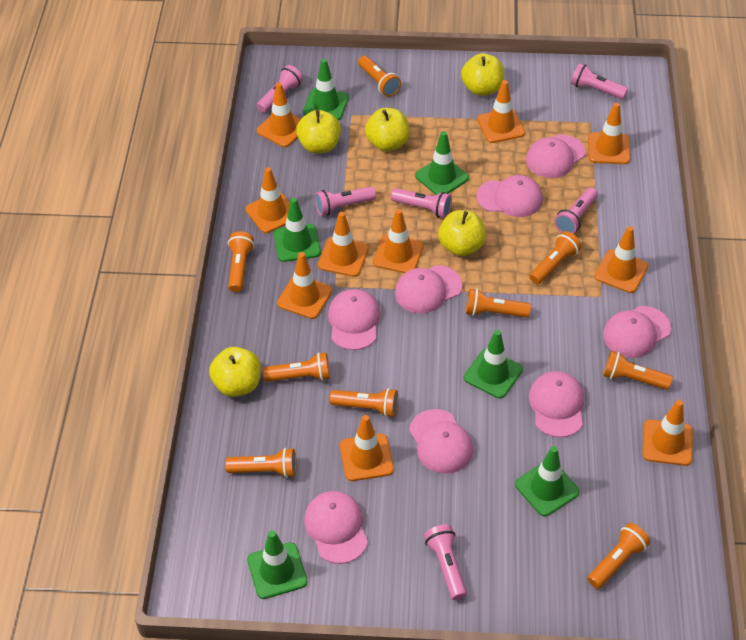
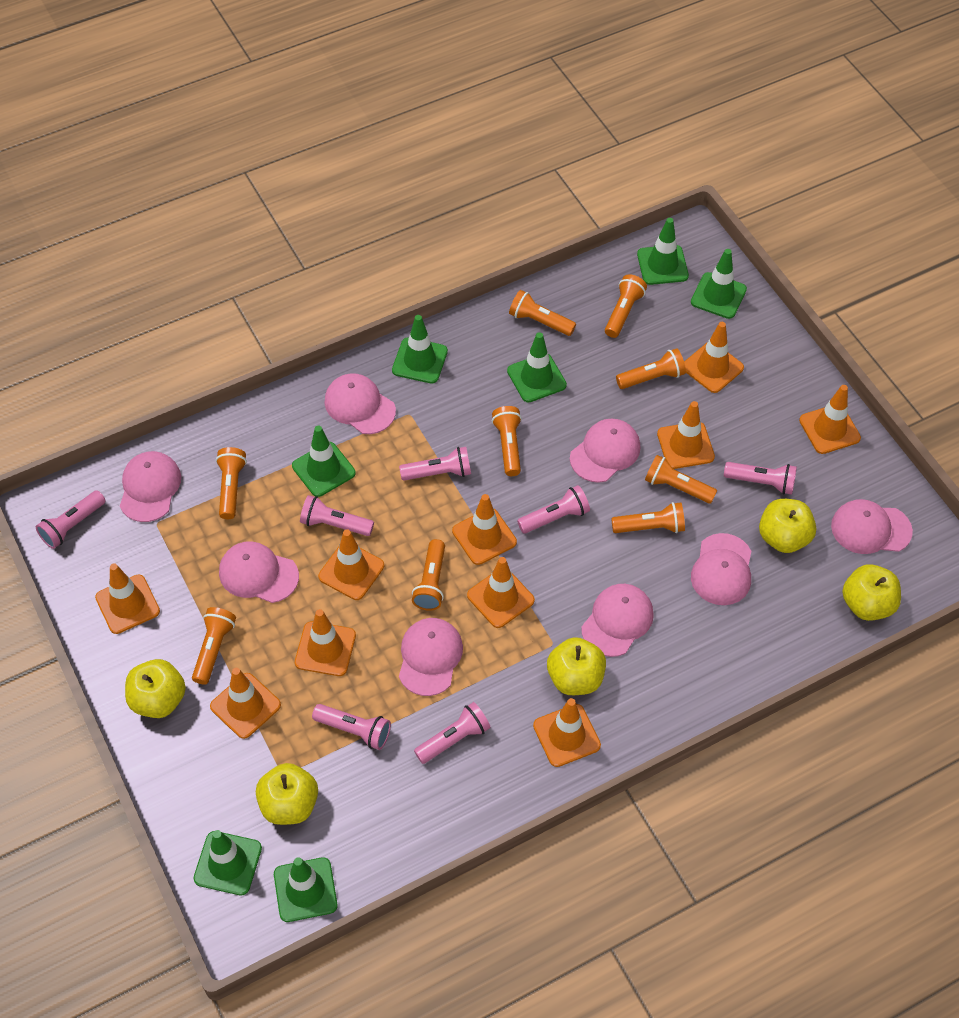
green traffic cone: [247,530,308,599] [274,198,321,262] [303,59,349,120] [415,131,469,195] [464,330,523,399] [515,446,580,516] = 6 -> [193,830,262,895] [274,857,338,922] [292,426,356,497] [392,315,448,384] [507,332,567,402] [637,218,689,285] [691,249,747,319] = 7
pink flashlight: [257,65,303,113] [315,187,376,216] [391,188,452,218] [424,524,467,600] [554,188,598,234] [571,63,628,99] = 6 -> [36,490,106,549] [300,495,374,536] [312,704,391,750] [399,447,471,480] [414,702,491,764] [517,485,590,534] [724,462,797,494] = 7

